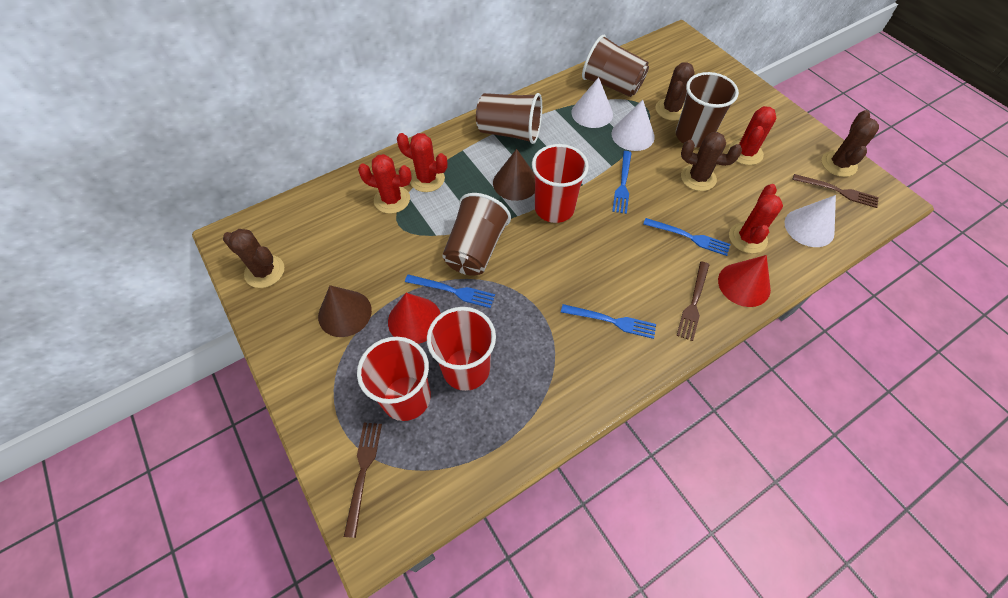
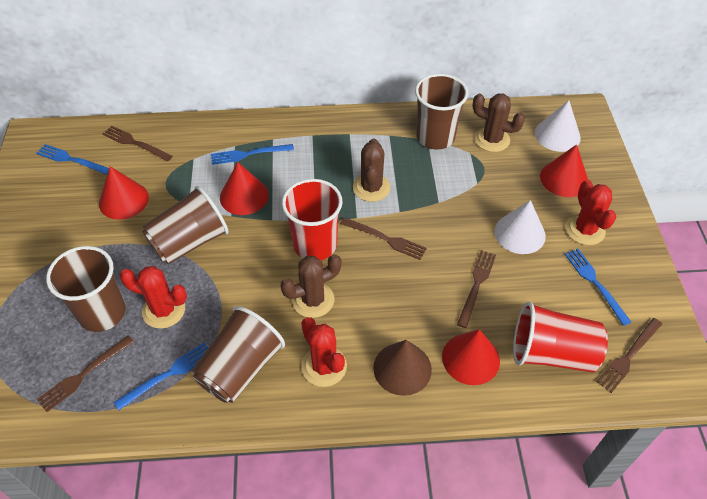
brown cactus: [223,229,284,288] [656,62,694,120] [681,132,742,191] [821,110,879,177] = 4 -> [280,254,341,318] [353,138,390,202] [473,93,525,152] = 3
brown cone: [318,285,372,337] [493,149,535,201] = 2 -> [373,340,432,396] = 1
brown fork: [344,423,382,538] [677,261,709,341] [793,174,879,208] = 3 -> [37,335,134,412] [103,126,172,161] [340,217,427,260] [457,250,496,328] [596,318,662,393] = 5
red cactus: [358,154,412,214] [397,133,448,192] [729,106,776,165] [729,184,783,253] = 4 -> [120,266,187,329] [301,317,347,387] [566,180,616,245] = 3
red cone: [388,293,441,344] [718,255,771,307] = 2 -> [99,166,149,220] [220,162,269,215] [442,329,500,385] [540,144,588,197] = 4
red cup: [357,337,431,421] [427,307,496,391] [532,144,589,223] = 3 -> [282,179,343,260] [513,301,608,372] = 2
white cone: [571,77,613,128] [612,100,655,151] [784,195,836,247] = 3 -> [494,200,546,254] [535,100,581,152] = 2

